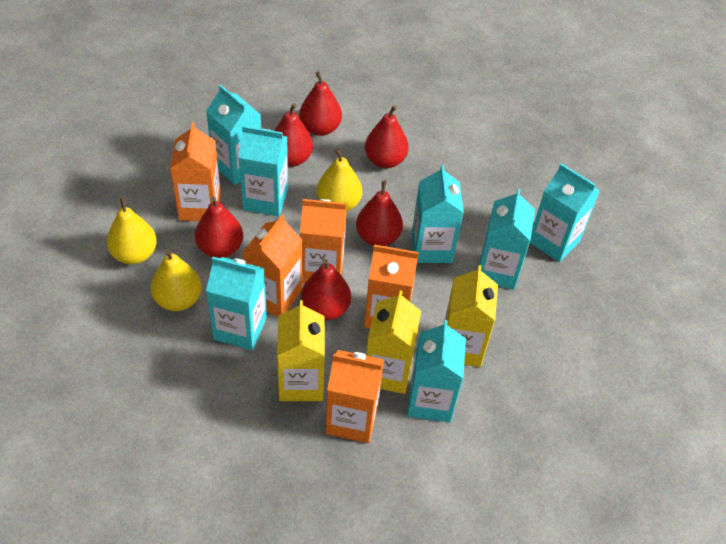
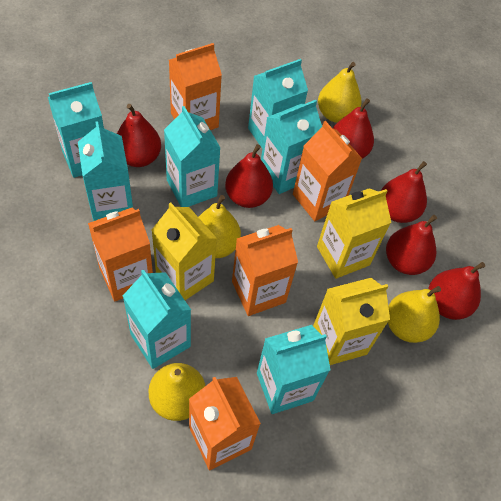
yellow pear: [107,197,157,264] [151,249,202,311] [316,148,362,211] = 3 -> [148,363,206,421] [199,195,241,258] [318,62,361,123] [388,286,441,343] = 4

